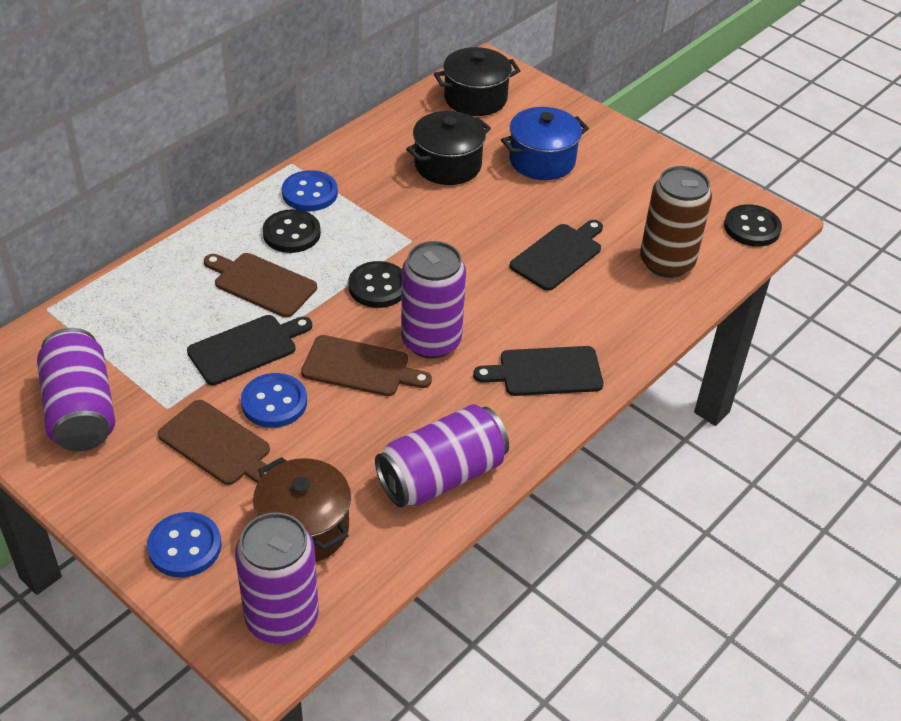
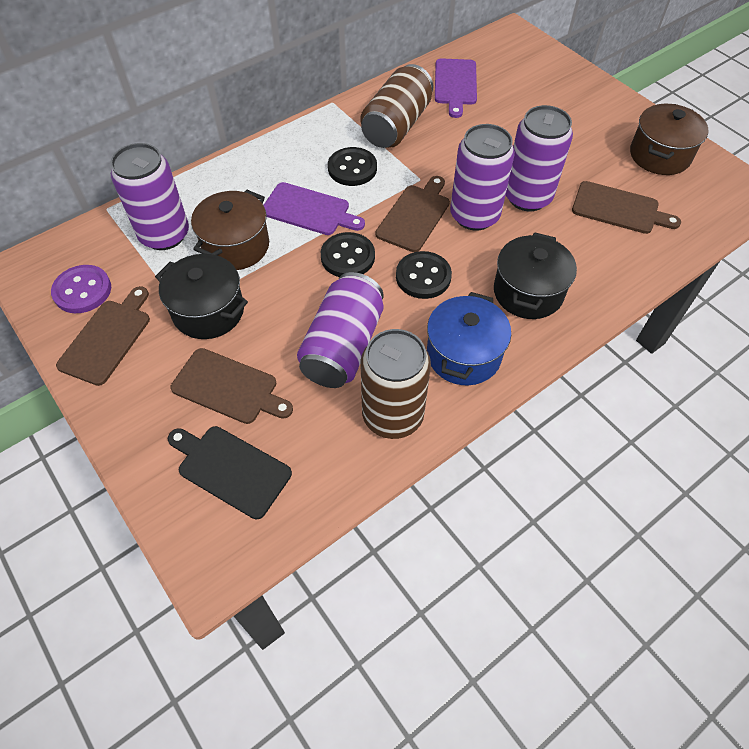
black cutting board: [187,315,312,385] [473,346,603,396] [510,220,603,291] = 3 -> [168,426,292,519] = 1
blue button: [147,512,222,578] [241,373,307,428] [282,170,338,211] = 3 -> none = 0
brown can: [640,166,712,278] = 1 -> [360,64,433,148] [360,329,431,439] = 2
brown cutting board: [158,400,270,485] [204,253,317,318] [301,335,432,396] = 3 -> [56,286,150,386] [170,348,293,424] [376,176,450,252] [572,181,681,234] = 4
brown pot: [253,457,351,562] = 1 -> [191,190,269,270] [630,104,708,175] = 2
purple button: none = 0 -> [51,265,111,313] = 1
purple cutting board: none = 0 -> [264,182,365,235] [435,58,477,118] = 2

